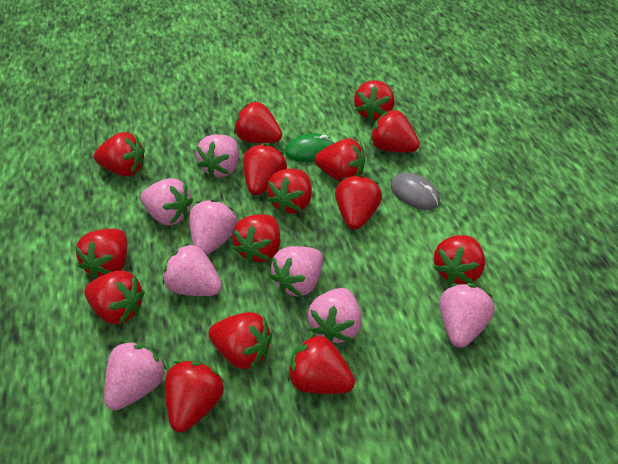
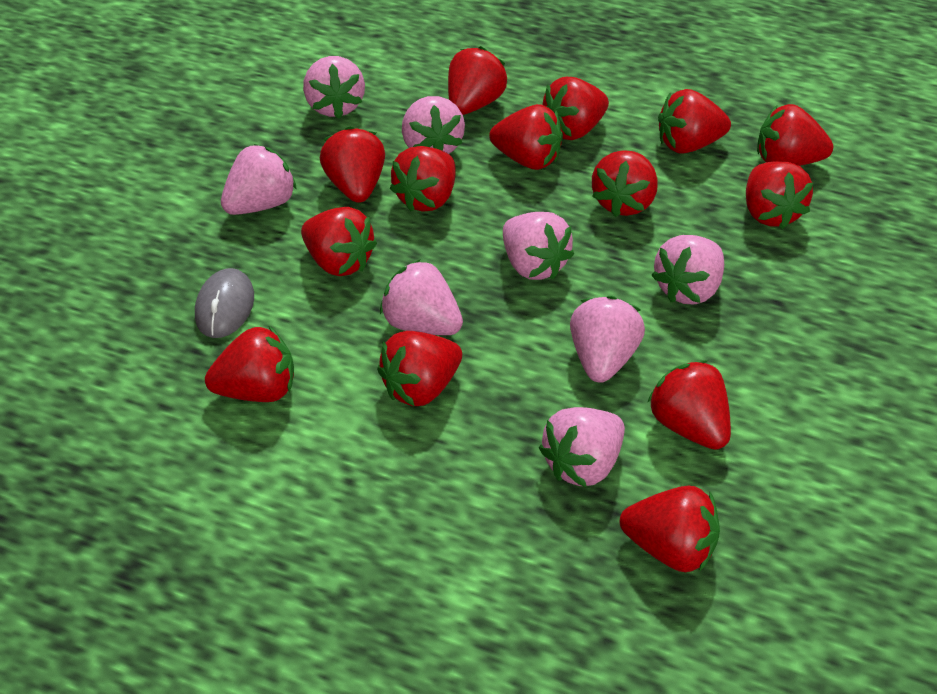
green mouse: [285,133,335,162] = 1 -> none = 0
red strawberry: [75,229,127,279] [84,271,145,324] [94,132,145,176] [165,361,224,432] [208,312,272,369] [232,214,280,264] [234,102,282,143] [243,144,287,195] [267,169,312,214] [288,334,355,394] [315,139,365,182] [335,175,382,230] [354,80,394,122] [370,110,420,152] [433,235,485,285] = 15 -> [205,326,294,402] [301,207,377,276] [320,126,385,203] [377,331,462,406] [390,146,455,212] [448,46,507,115] [489,104,563,170] [542,77,609,140] [592,150,658,217] [620,486,720,572] [647,360,731,450] [658,89,731,154] [746,161,813,229] [757,104,833,166] = 14

